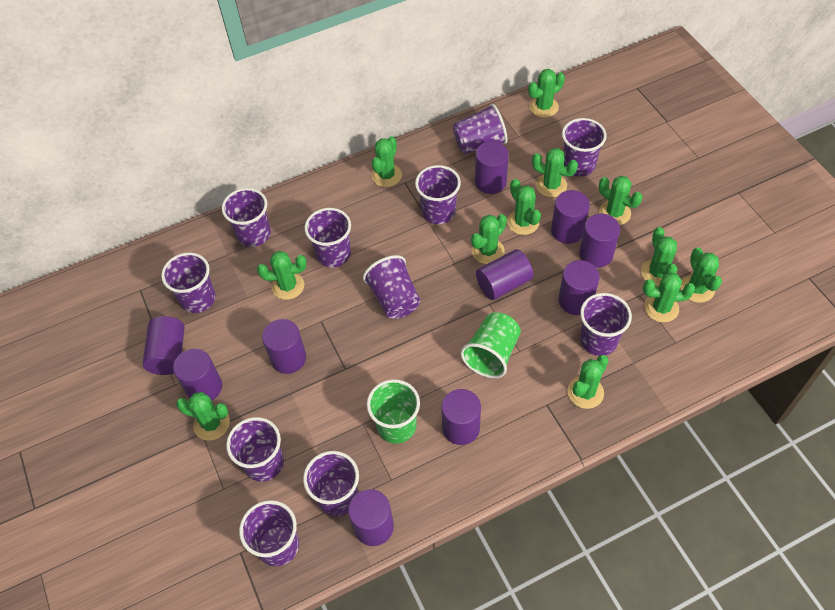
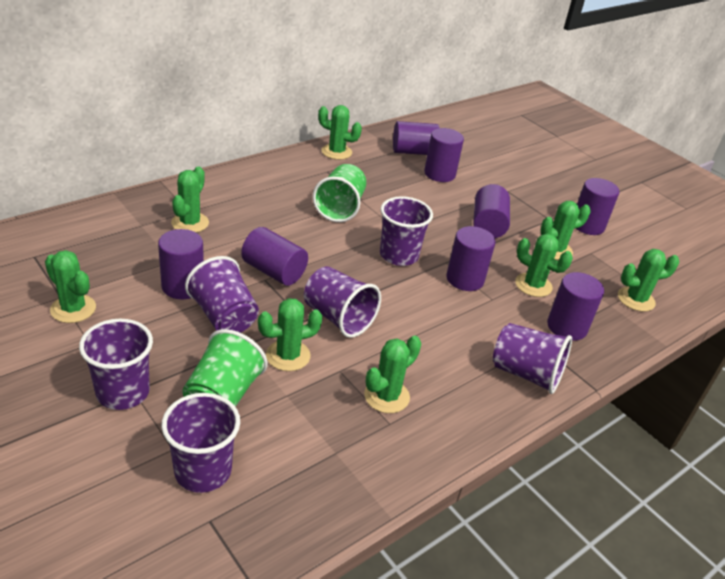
green cactus: [176,392,230,441] [257,251,307,300] [371,136,402,187] [471,214,507,264] [507,179,541,235] [528,69,565,118] [532,148,578,197] [567,355,608,409] [599,176,642,225] [641,227,678,286] [643,272,695,322] [680,247,722,303] = 12 -> [45,250,96,323] [171,166,209,233] [258,298,323,371] [318,105,362,160] [364,336,421,413] [515,234,573,297] [541,201,590,260] [618,249,679,312] = 8
purple cup: [161,252,216,313] [222,188,271,247] [226,417,284,482] [239,500,299,566] [303,451,359,516] [304,208,351,268] [363,255,420,319] [415,165,461,224] [453,104,507,154] [562,118,607,176] [580,293,632,356] = 11 -> [79,319,153,410] [161,393,240,493] [185,256,259,333] [304,266,381,338] [380,196,433,266] [493,323,572,394] = 6
purple cylinder: [143,316,184,375] [173,349,222,401] [262,319,306,374] [348,489,394,546] [441,389,481,445] [475,141,509,194] [476,249,533,300] [551,190,590,244] [558,260,600,315] [579,214,620,268] = 10 -> [158,229,204,299] [241,227,308,286] [393,121,439,155] [424,128,464,182] [446,226,495,291] [473,184,510,238] [547,272,604,341] [575,178,619,235] = 8

